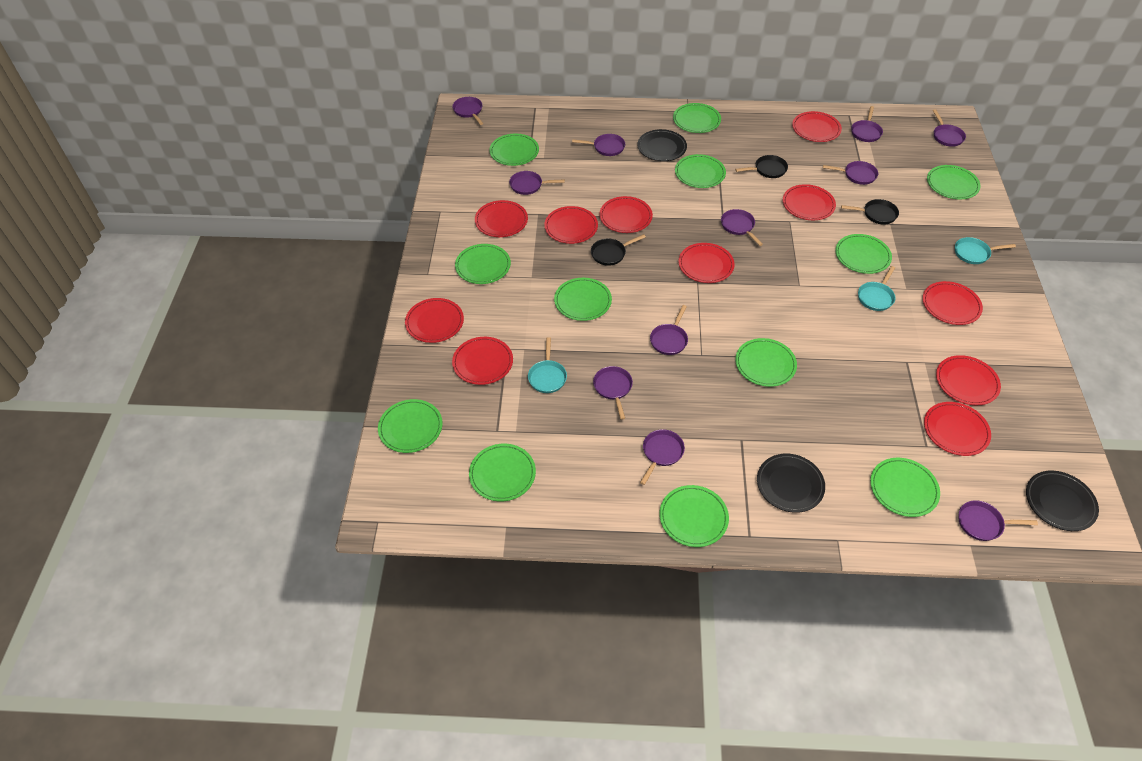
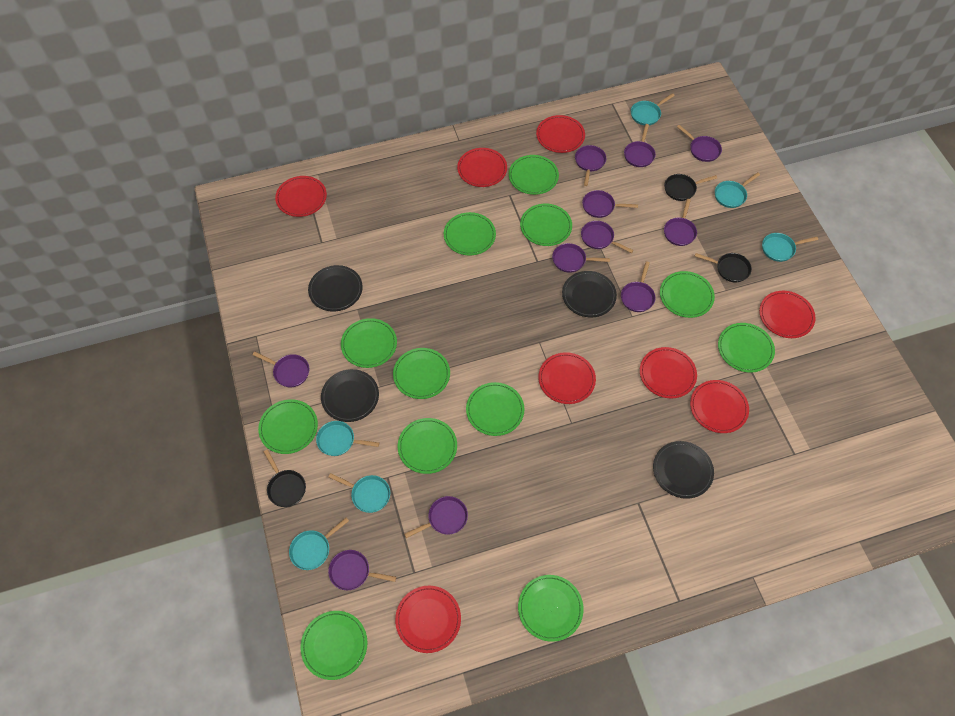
black plate: [637,129,687,161] [757,454,825,513] [1026,471,1099,531] = 3 -> [308,265,363,312] [321,369,379,422] [562,271,617,317] [653,441,714,499] = 4
red plate: [405,298,464,343] [452,337,513,385] [475,200,528,237] [544,206,598,244] [599,196,653,233] [678,243,735,283] [783,184,836,220] [792,111,842,142] [922,281,983,325] [924,402,991,456] [936,355,1001,405] = 11 -> [275,176,327,217] [395,586,461,653] [457,148,507,187] [536,115,585,153] [538,352,596,404] [640,347,697,399] [690,380,749,433] [759,291,816,338] = 8
turquoise pan: [528,337,567,393] [858,266,895,311] [955,237,1016,264] = 3 -> [289,518,349,570] [316,421,379,456] [328,473,390,513] [631,93,675,125] [715,172,760,208] [762,233,818,262] = 6

